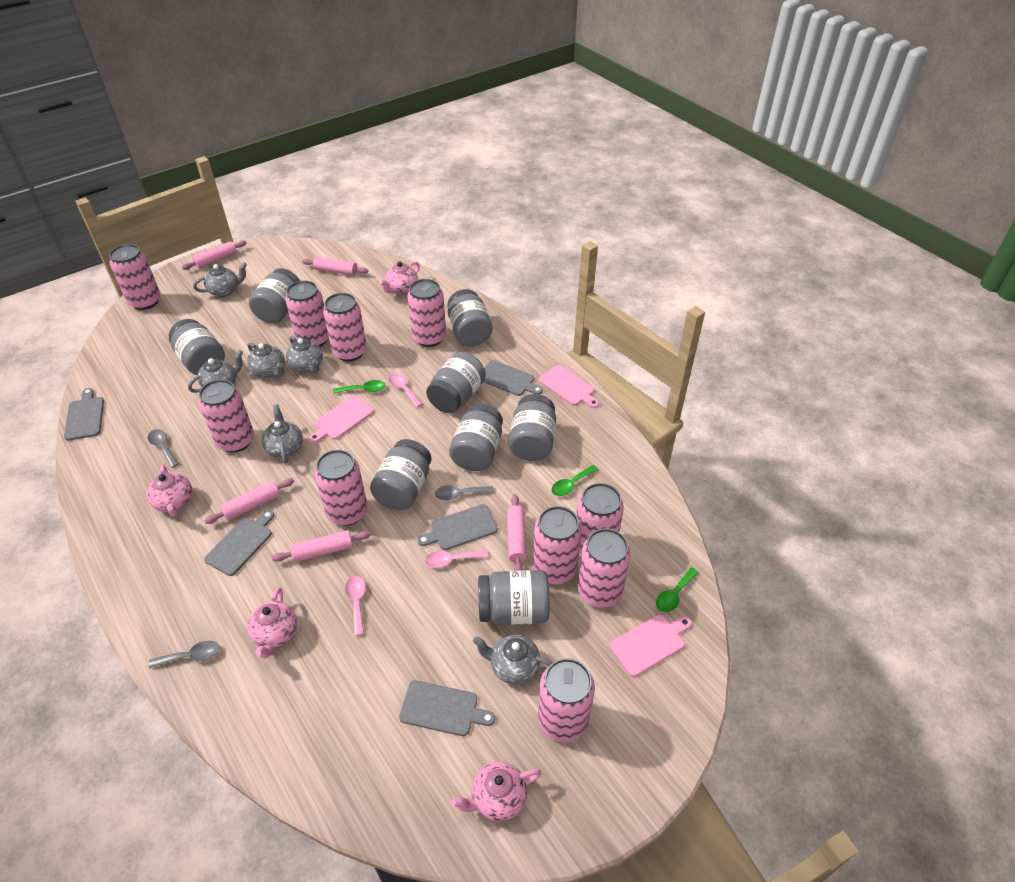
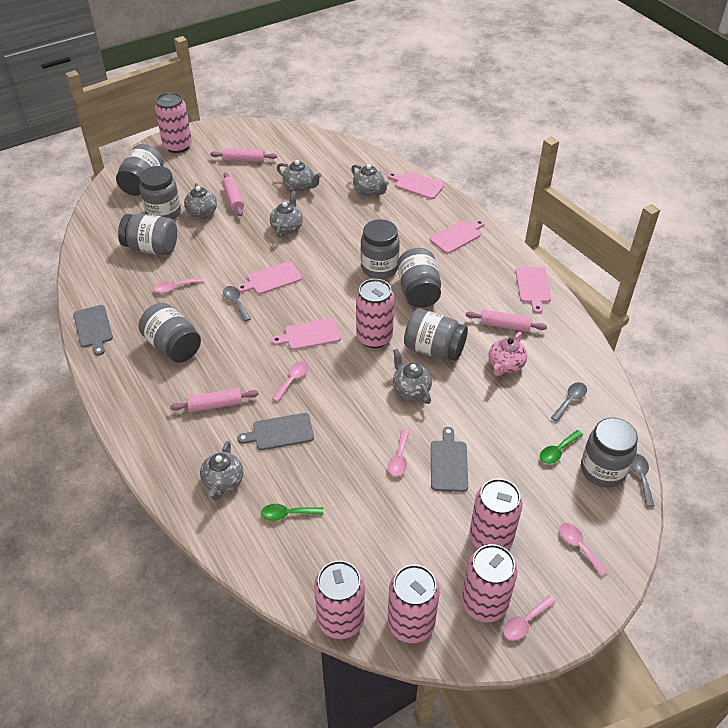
green spoon: [333,380,386,394] [551,465,598,496] [656,567,699,612] = 3 -> [261,504,323,521] [540,430,583,464] = 2
grey cutting board: [64,388,104,441] [204,510,274,576] [399,680,495,736] [417,504,498,550] [484,360,543,396] = 5 -> [73,305,113,356] [237,413,314,450] [431,427,468,492] = 3
pink can: [109,244,161,310] [199,379,254,453] [285,281,329,347] [315,450,368,526] [323,293,367,361] [407,279,446,347] [533,506,582,584] [538,658,595,742] [576,483,624,554] [578,528,631,608] = 10 -> [155,92,192,153] [314,560,365,639] [356,279,394,348] [388,565,440,643] [462,544,518,622] [469,478,523,550] = 6
pink cutting board: [309,396,374,443] [539,365,599,408] [609,615,692,677] = 3 -> [237,261,302,294] [271,318,341,350] [388,171,444,199] [430,220,484,254] [515,267,551,313] = 5
pink rolling pin: [182,241,246,270] [204,478,294,524] [272,530,370,562] [302,257,368,276] [507,494,527,571] = 5 -> [170,388,259,412] [210,148,277,162] [222,172,244,216] [466,310,547,332] = 4
pink spoon: [345,576,366,636] [389,373,422,407] [425,550,488,568] = 3 -> [154,277,204,293] [272,361,309,402] [388,430,409,476] [503,595,556,641] [559,523,608,576] = 5
pink teapot: [147,465,192,517] [247,587,297,658] [379,261,420,294] [451,761,541,822] = 4 -> [488,332,527,376] = 1

